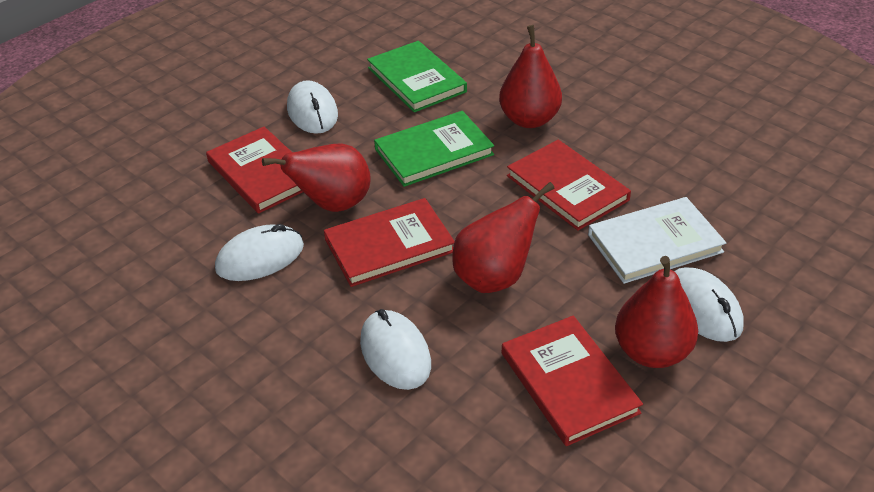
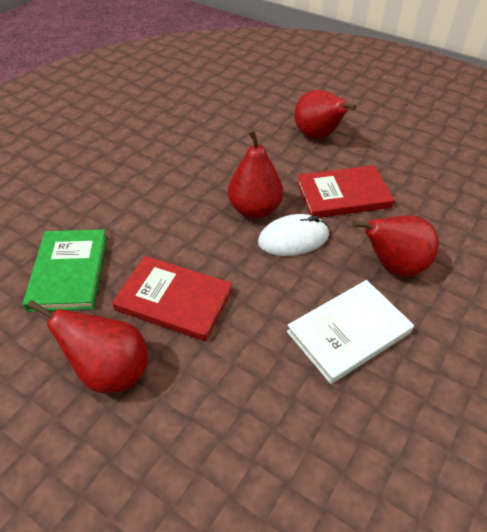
green book: [367,41,467,112] [374,111,494,187] = 2 -> [23,229,107,312] = 1
red book: [206,127,303,214] [324,198,455,287] [502,316,643,446] [507,140,631,231] = 4 -> [112,256,232,341] [297,165,394,218] = 2
white mouse: [215,224,304,281] [287,80,338,134] [360,309,431,390] [674,267,743,342] = 4 -> [258,214,329,256] = 1

